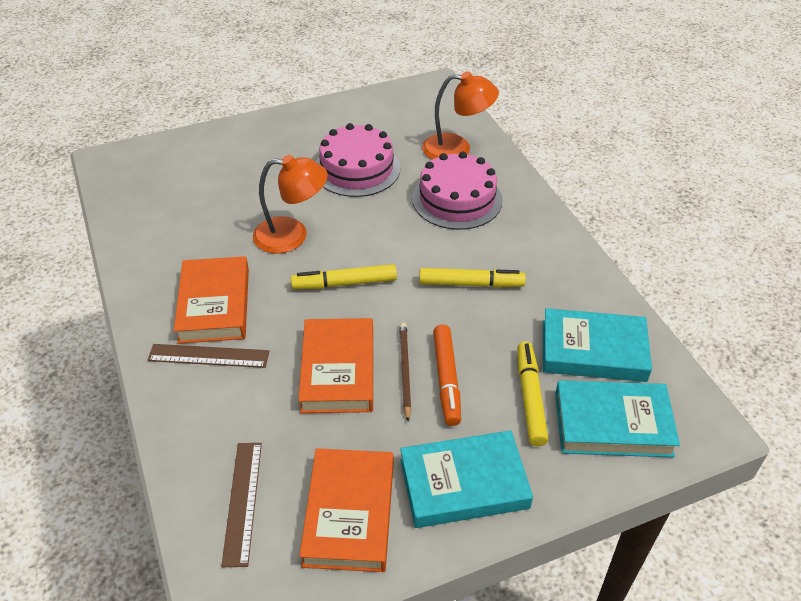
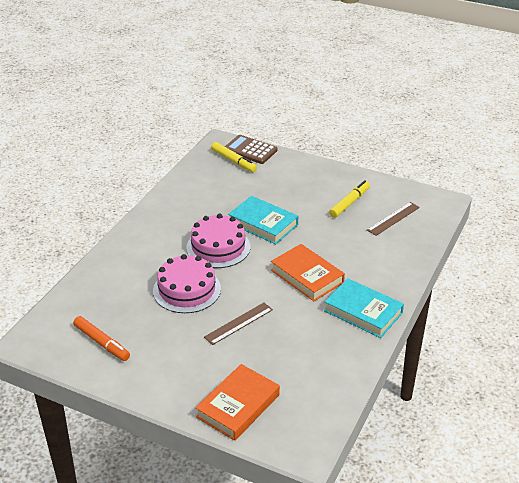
brown calculator: none = 0 -> [225,135,278,164] = 1
brown pencil: [399,323,411,421] = 1 -> none = 0
orange book: [174,256,249,344] [298,318,373,413] [299,448,393,572] = 3 -> [195,364,280,441] [271,244,345,301] = 2
orange lamp: [253,155,328,254] [422,72,499,160] = 2 -> none = 0
turquoise book: [400,430,533,528] [543,308,652,382] [555,380,680,458] = 3 -> [228,196,298,244] [324,278,404,338] = 2
yellow marker: [291,264,397,289] [419,268,526,288] [517,341,548,446] = 3 -> [211,142,257,172] [329,180,370,218] = 2

